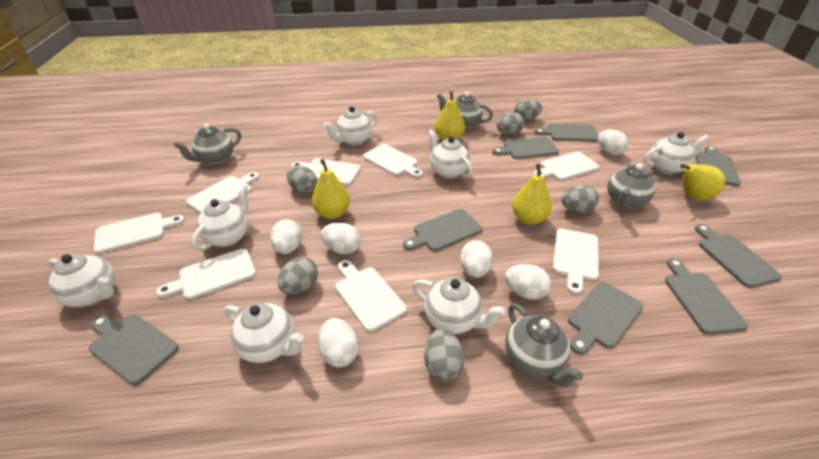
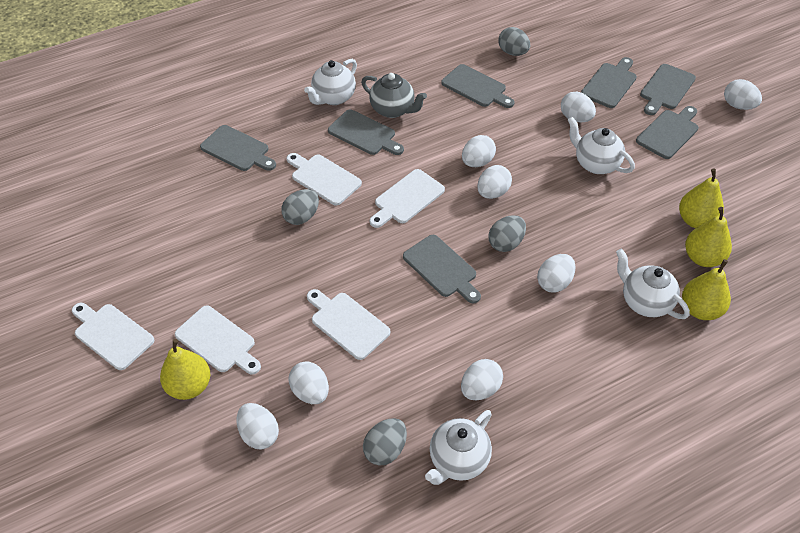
grey cutting board: [89,314,179,385] [403,209,482,251] [492,137,559,159] [534,124,598,142] [568,282,643,354] [665,258,748,335] [695,146,741,186] [695,224,782,288] = 8 -> [200,125,276,171] [328,109,404,155] [403,235,481,303] [441,64,514,108] [581,57,637,108] [636,106,699,159] [640,64,696,115] = 7
grey egg: [278,257,318,295] [287,165,317,194] [424,329,464,381] [497,112,525,135] [514,99,542,121] [561,185,599,213] = 6 -> [281,189,319,225] [363,418,407,466] [489,215,526,252] [499,27,530,56] = 4
grey teapot: [173,124,241,165] [437,92,493,130] [505,303,583,387] [607,163,655,208] = 4 -> [361,73,427,118] = 1
white cutting board: [93,213,185,254] [156,248,256,300] [186,172,259,214] [292,158,361,185] [335,260,407,332] [363,144,423,178] [533,152,599,181] [553,229,599,294] = 8 -> [72,303,155,370] [175,305,261,375] [287,153,362,205] [307,289,390,360] [370,169,445,228] = 5
white egg: [270,219,302,254] [318,318,359,367] [321,223,361,254] [460,240,493,278] [505,264,551,300] [598,129,629,155] = 6 -> [237,403,279,449] [289,362,329,404] [461,359,503,400] [462,135,496,167] [477,165,512,199] [537,254,576,293] [561,92,596,122] [724,79,762,110] = 8
white teapot: [48,254,115,307] [192,185,248,251] [224,303,304,363] [324,106,378,146] [412,278,505,334] [428,129,472,179] [644,132,709,174] = 7 -> [304,59,357,105] [425,410,492,485] [568,117,635,174] [616,249,690,319] = 4

